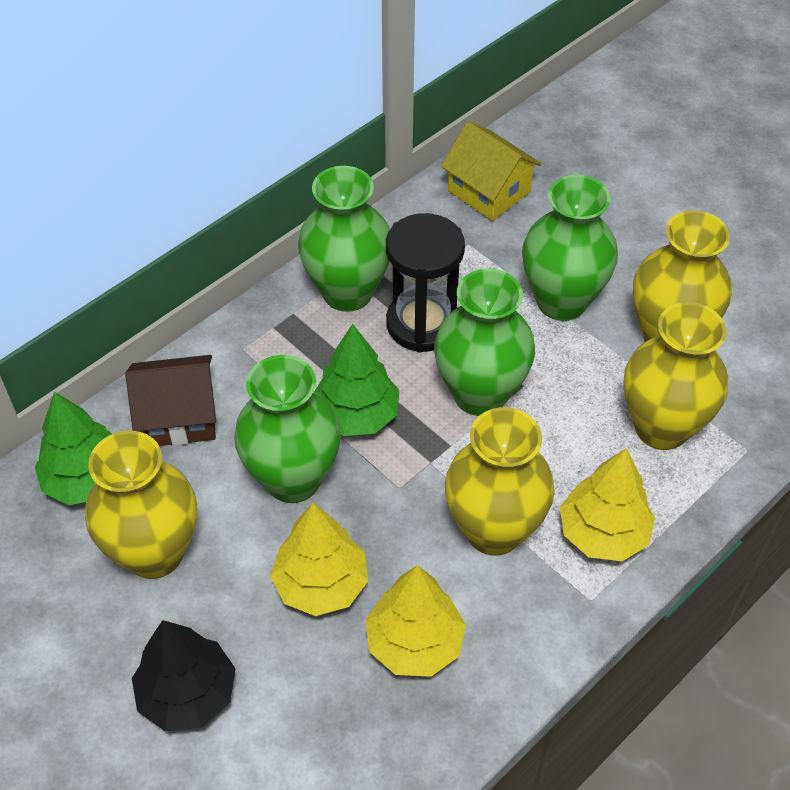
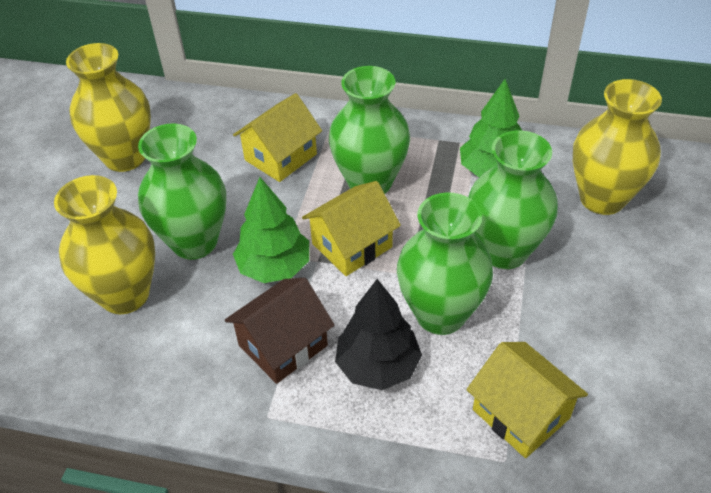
black hourglass: [386,213,465,353] = 1 -> none = 0
yellow house: [441,122,542,221] = 1 -> [233,93,322,182] [302,181,401,276] [466,342,588,458] = 3
yellow tree: [270,503,368,616] [366,565,466,677] [560,448,655,561] = 3 -> none = 0
yellow vase: [85,431,197,579] [445,407,554,556] [624,302,728,450] [633,210,732,342] = 4 -> [54,175,155,314] [66,43,151,172] [573,79,662,215] = 3

